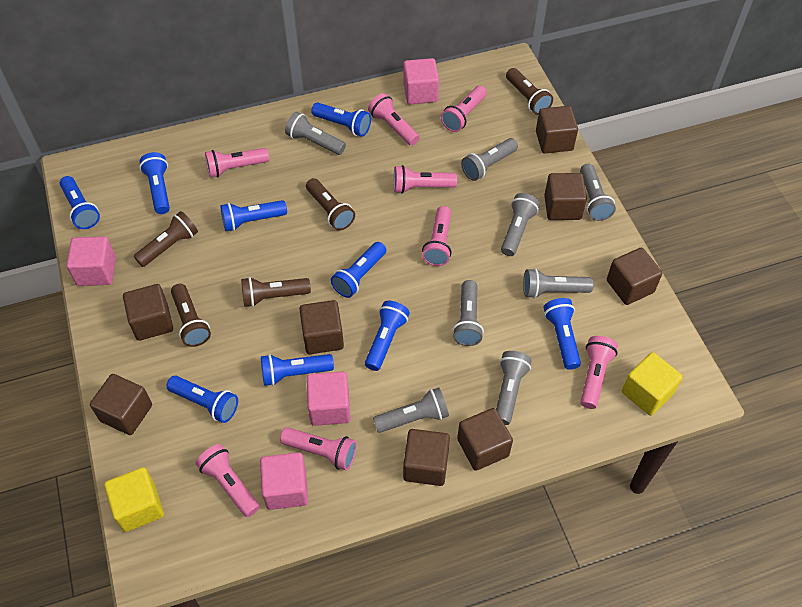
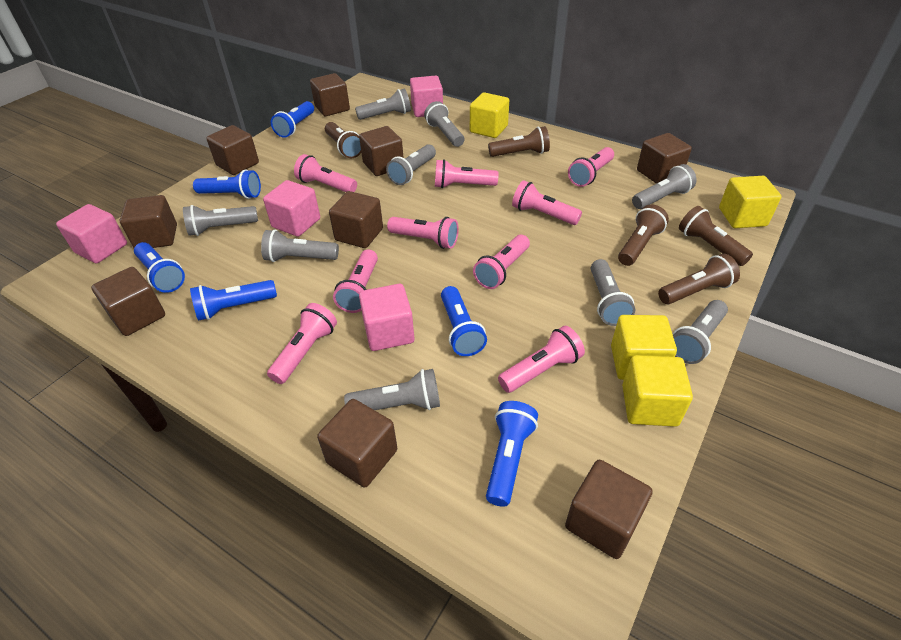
blue flashlight: [60,176,100,229] [139,152,170,214] [166,376,238,423] [220,200,287,231] [261,354,334,386] [311,102,371,137] [331,242,386,298] [365,301,410,371] [544,298,581,370] = 9 -> [134,242,185,293] [190,280,277,321] [193,170,261,199] [271,101,314,138] [441,286,487,356] [486,401,538,507] = 6
brown cube: [90,374,152,435] [123,284,173,341] [299,300,344,354] [403,429,450,486] [457,408,513,471] [536,106,578,153] [544,173,587,220] [607,247,662,305] = 8 -> [91,267,165,336] [120,195,177,248] [206,125,259,175] [310,73,350,116] [317,399,397,488] [329,191,383,248] [359,126,404,176] [565,460,653,559] [637,133,692,184] = 9
grey flashlight: [285,112,346,155] [373,387,449,433] [452,280,484,346] [461,138,518,181] [496,351,532,425] [501,193,540,256] [523,268,594,299] [580,164,616,221] = 8 -> [183,205,258,236] [261,229,339,262] [344,369,440,410] [355,88,411,120] [386,144,436,185] [424,101,464,147] [591,259,635,326] [632,164,697,209] [673,300,728,364] = 9
pink flashlight: [196,444,260,517] [205,148,269,178] [280,427,357,471] [368,93,420,146] [394,165,457,194] [422,206,452,266] [441,86,487,132] [580,336,618,409] = 8 -> [267,303,337,384] [294,154,357,192] [333,249,378,313] [387,217,459,249] [435,159,499,188] [473,235,530,289] [498,326,585,393] [512,180,582,225] [568,147,614,187] = 9
yellow cube: [104,467,164,532] [622,352,683,416] = 2 -> [470,92,509,138] [611,315,677,380] [622,355,693,427] [719,176,782,228] = 4

